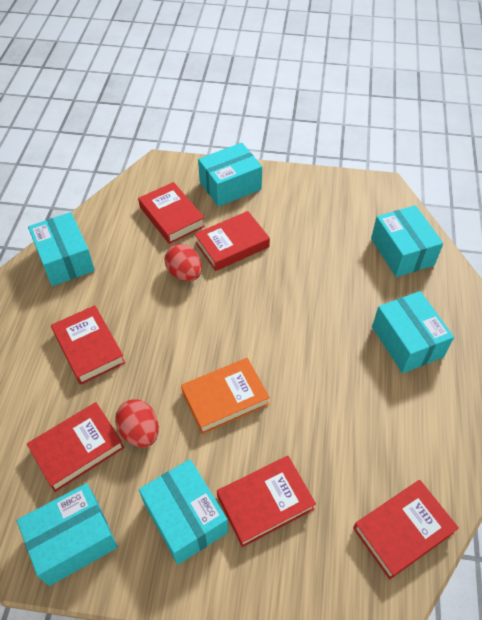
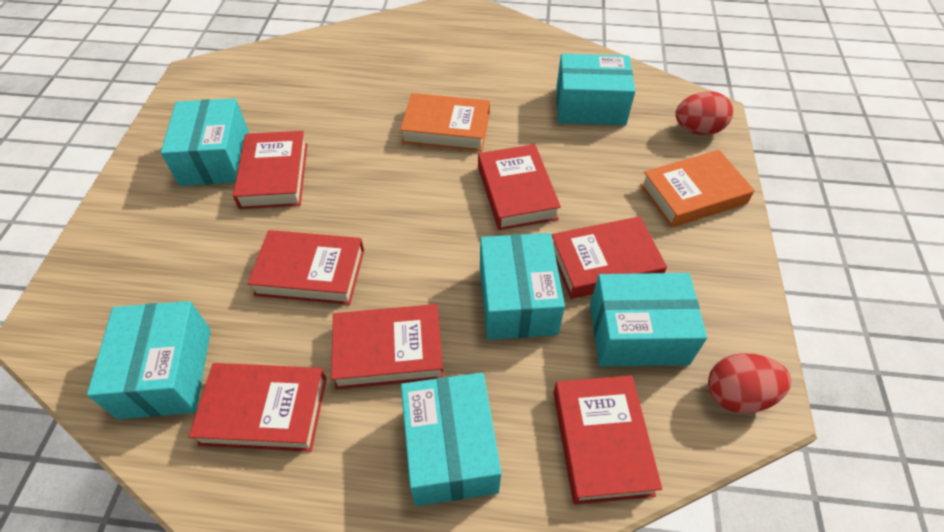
orange book: [181,358,270,434] = 1 -> [400,93,490,151] [640,150,755,228] = 2
red book: [27,402,124,492] [51,305,125,385] [138,182,205,244] [195,211,270,271] [217,456,316,547] [353,480,459,580] = 6 -> [189,363,327,452] [233,131,308,209] [248,230,364,305] [331,304,444,389] [478,144,561,230] [551,216,667,299] [553,375,662,504] = 7

